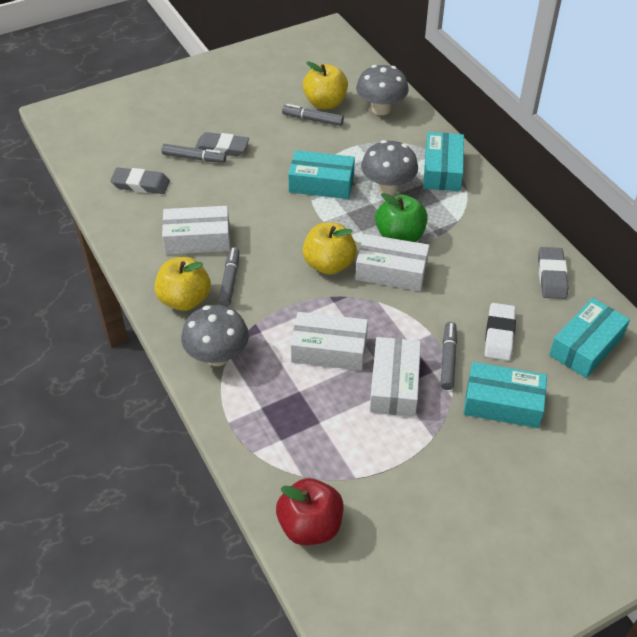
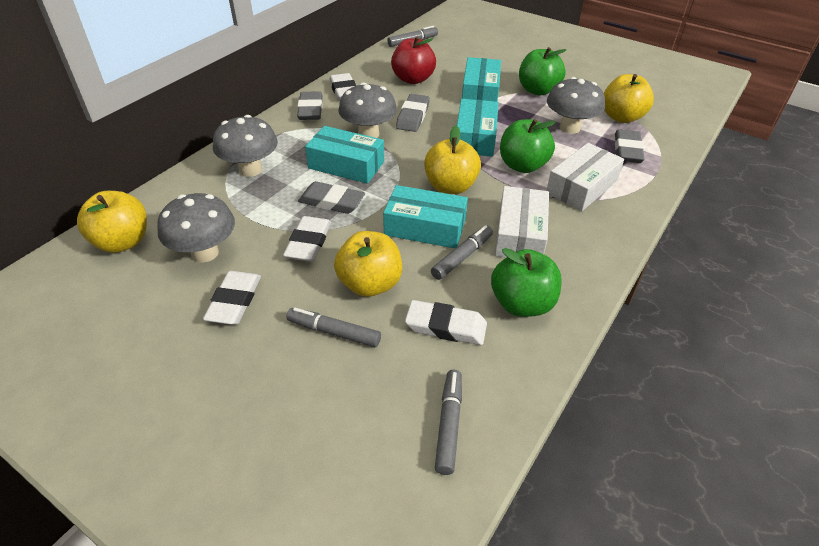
green apple: [375,193,428,242] = 1 -> [491,248,562,317] [500,119,556,173] [519,47,566,95] = 3
grey eraser: [110,167,170,194] [195,132,249,156] [538,247,568,299] = 3 -> [297,91,323,120] [298,181,365,214] [396,94,430,132] [615,129,645,163] = 4
grey mushroom: [181,305,249,366] [356,65,409,115] [361,140,418,195] = 3 -> [157,193,235,262] [213,115,278,177] [338,82,397,138] [547,77,605,134] = 4
white box: [162,206,230,255] [291,312,368,371] [355,234,429,291] [370,337,421,417] = 4 -> [495,186,549,257] [546,143,624,211] = 2
white eraser: [485,303,516,361] = 1 -> [203,271,261,325] [283,216,331,262] [329,73,356,101] [405,300,487,345] = 4
yellow apple: [154,257,211,311] [302,222,357,275] [303,61,348,109] = 3 -> [77,191,147,253] [334,231,402,297] [424,126,481,194] [604,74,654,123] = 4

